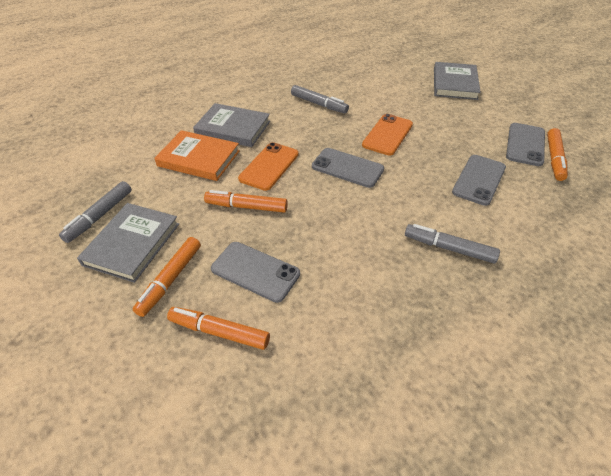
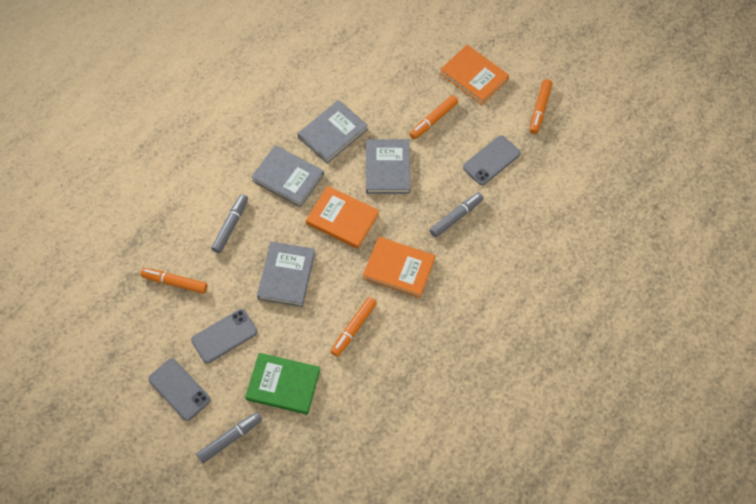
green book: none = 0 -> [245,353,320,415] = 1
grey book: [77,203,179,283] [193,103,270,147] [434,62,481,100] = 3 -> [251,145,324,207] [257,242,315,307] [298,100,368,164] [366,139,410,194] = 4
grey phone: [211,242,300,303] [312,148,384,188] [452,155,506,206] [506,123,545,166] = 4 -> [148,358,211,421] [191,309,257,363] [463,135,520,185] = 3
orange book: [154,130,240,181] = 1 -> [306,186,379,249] [363,237,435,298] [440,45,509,105] = 3
orange phone: [238,142,299,191] [362,114,413,156] = 2 -> none = 0

